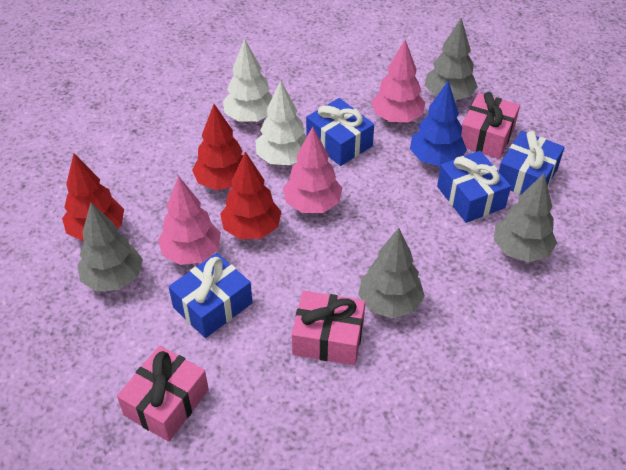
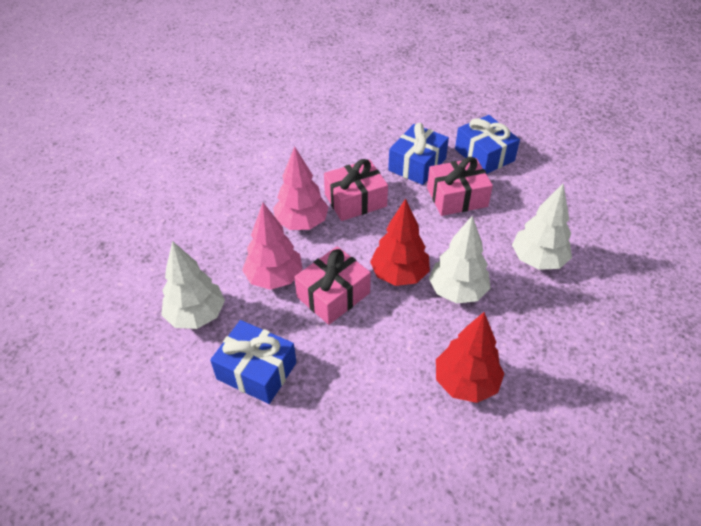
blue gift: [169,253,253,338] [306,98,374,166] [437,151,511,223] [499,131,565,195] = 4 -> [210,320,297,404] [388,123,449,185] [455,115,520,174] = 3
blue tree: [410,81,467,166] = 1 -> none = 0
grey tree: [78,203,143,292] [358,228,425,319] [425,18,478,100] [494,173,557,262] = 4 -> none = 0
pink tree: [158,176,221,265] [283,126,342,213] [372,40,426,122] = 3 -> [242,203,303,290] [273,146,329,230] = 2
red tree: [62,153,124,241] [192,104,243,190] [220,152,281,239] = 3 -> [370,198,430,286] [436,312,504,403] = 2
white tree: [223,39,273,122] [256,80,307,165] = 2 -> [161,241,225,329] [429,216,491,304] [512,184,572,270] = 3

